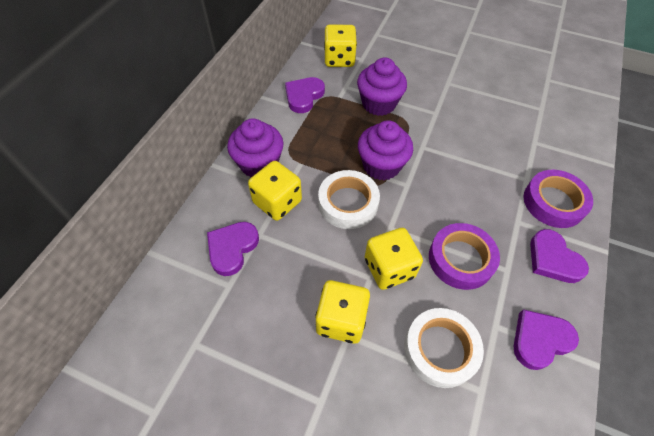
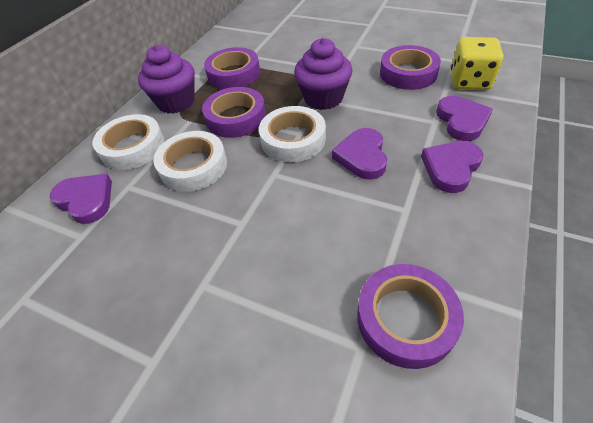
purple cupcake: [227,119,283,178] [357,57,407,116] [358,120,413,180] = 3 -> [138,45,195,114] [294,38,353,110] = 2
purple tape: [429,223,500,290] [524,170,593,228] = 2 -> [202,87,266,138] [204,47,260,89] [357,264,464,369] [380,45,441,90] = 4
white tape: [318,170,380,229] [404,308,484,388] = 2 -> [93,114,165,170] [153,131,227,192] [259,106,326,162] = 3
yellow dice: [248,161,302,221] [315,280,370,344] [324,25,357,67] [365,228,423,290] = 4 -> [451,37,503,90] = 1

